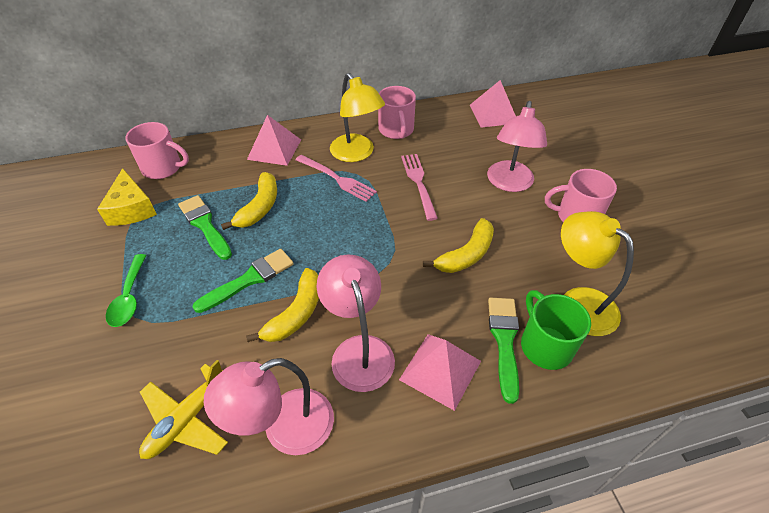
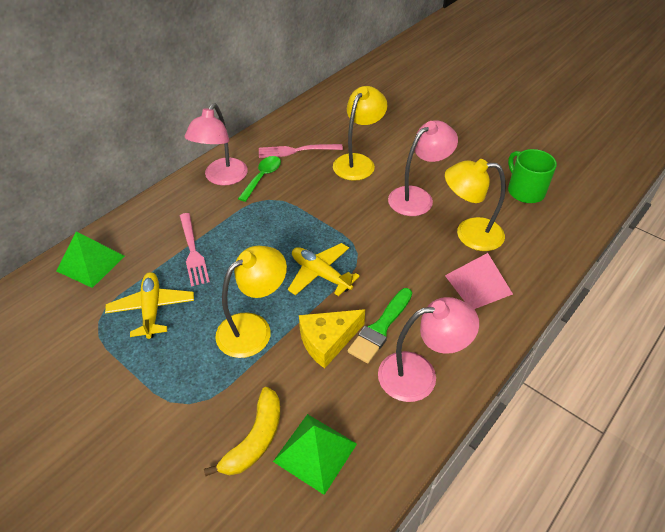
green brush: [178,195,232,260] [192,249,294,313] [488,298,519,404] = 3 -> [348,288,412,363] = 1
green pyramid: none = 0 -> [56,232,125,288] [273,414,357,495] = 2
pink mug: [125,122,189,179] [378,86,416,139] [545,169,617,222] = 3 -> none = 0
pink pyramid: [247,115,301,166] [399,334,481,411] [470,80,516,128] = 3 -> [445,253,513,309] = 1
yellow banana: [221,172,277,230] [246,268,319,342] [423,218,494,273] = 3 -> [204,387,280,477] = 1
yellow lamp: [330,73,385,162] [561,211,634,336] = 2 -> [215,246,287,358] [333,86,387,181] [445,159,506,251] = 3
yellow plane: [139,360,228,459] = 1 -> [105,272,194,339] [288,243,360,296] = 2

